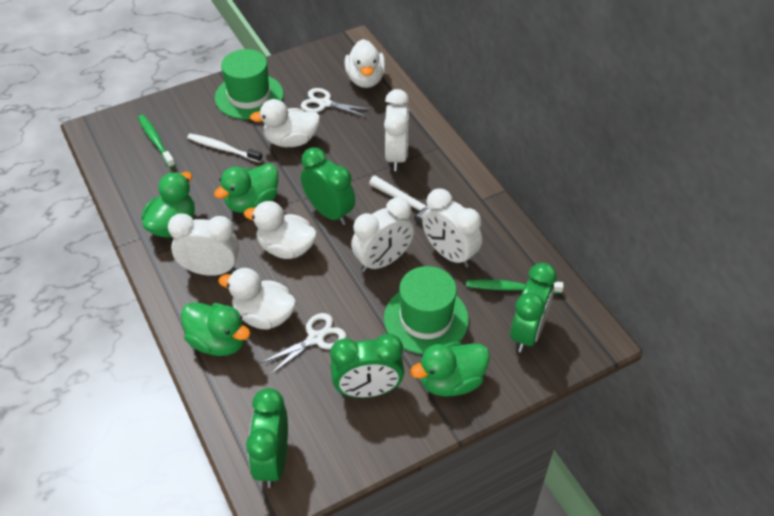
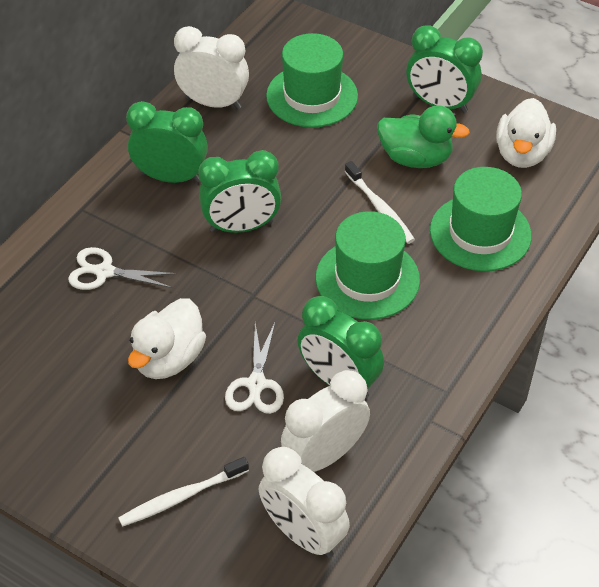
green duck: [141,172,195,237] [181,302,251,356] [214,163,278,213] [410,342,490,397] = 4 -> [377,105,470,168] = 1
green hat: [215,49,284,119] [384,266,469,354] = 2 -> [266,33,358,128] [315,211,420,320] [430,167,532,271] = 3
green toothbrush: [138,115,175,168] [466,280,564,293] = 2 -> none = 0
white clock: [168,213,239,276] [351,197,414,273] [384,89,409,171] [422,189,482,268] = 4 -> [174,26,249,109] [259,447,350,558] [281,370,370,472] = 3
white duck: [218,268,296,329] [244,201,317,259] [250,99,320,147] [345,39,386,88] = 4 -> [128,298,206,379] [496,98,556,168] = 2
white hammer: [369,176,429,224] = 1 -> none = 0
white toothbrush: [187,133,263,163] = 1 -> [118,457,249,527] [345,161,415,244] = 2

